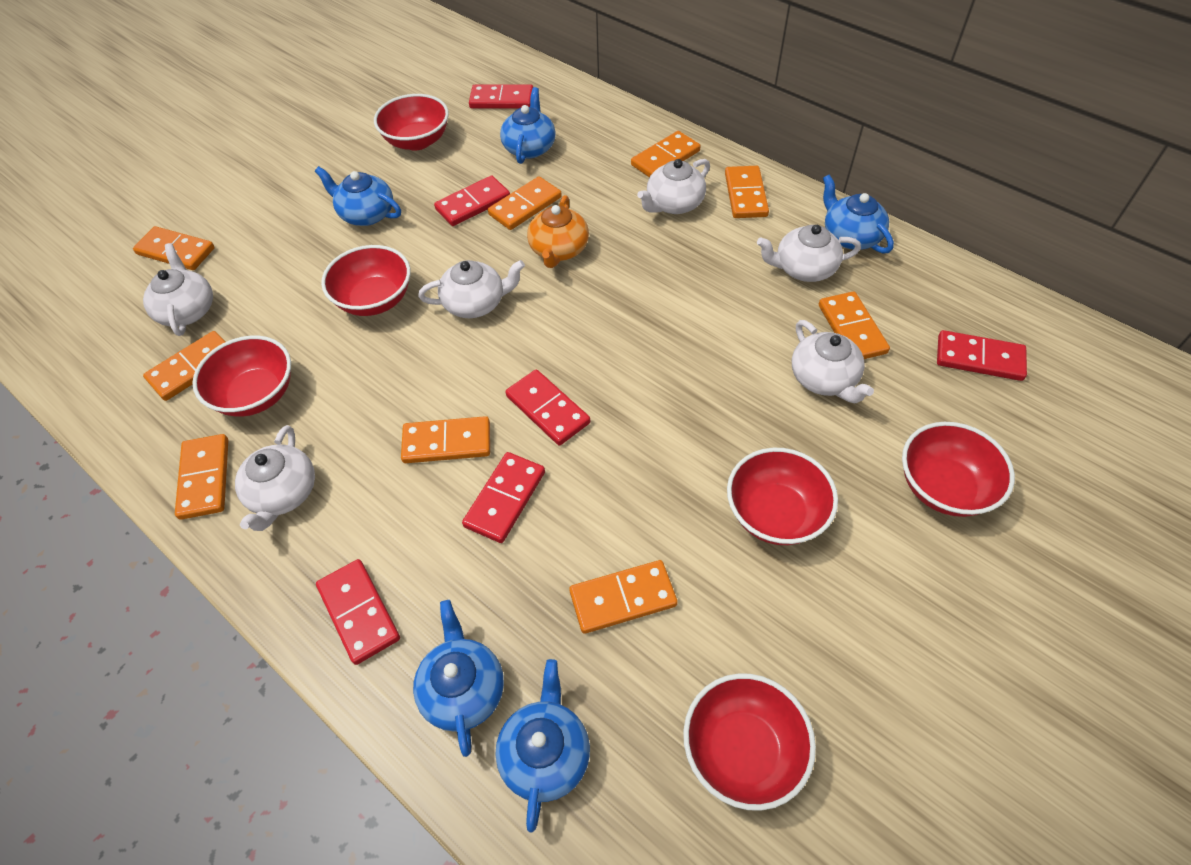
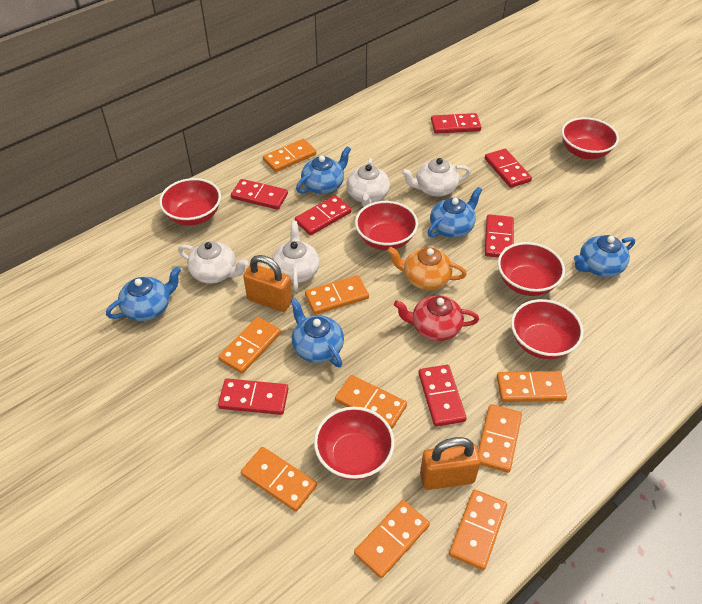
orange padlock: none = 0 -> [243,255,292,312] [420,437,481,490] = 2
red domino: [316,559,400,665] [434,175,510,226] [462,452,545,543] [469,85,533,109] [505,369,590,446] [937,330,1027,381] = 6 -> [218,379,289,415] [231,179,288,210] [295,195,352,235] [418,365,467,427] [431,113,481,134] [485,149,532,188] [485,214,514,258] = 7
red teapot: none = 0 -> [394,295,479,341] = 1
white teapot: [143,243,213,336] [235,425,315,531] [418,260,525,318] [637,159,710,214] [757,225,861,282] [792,320,874,404] = 6 -> [178,241,248,284] [272,221,320,291] [346,158,390,207] [401,158,471,197] = 4

